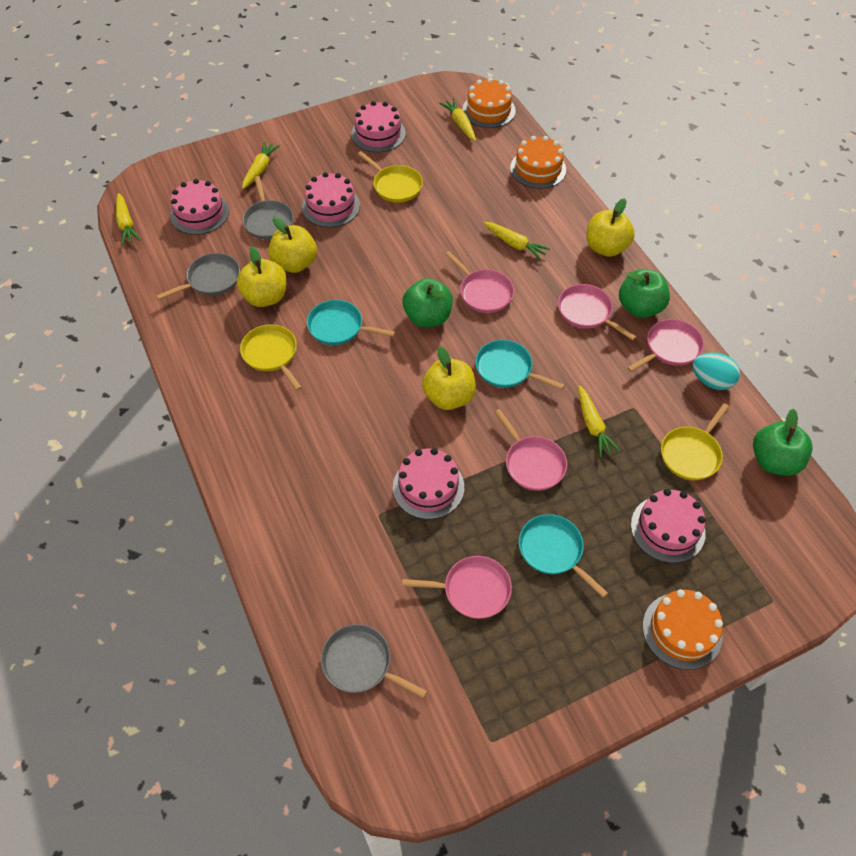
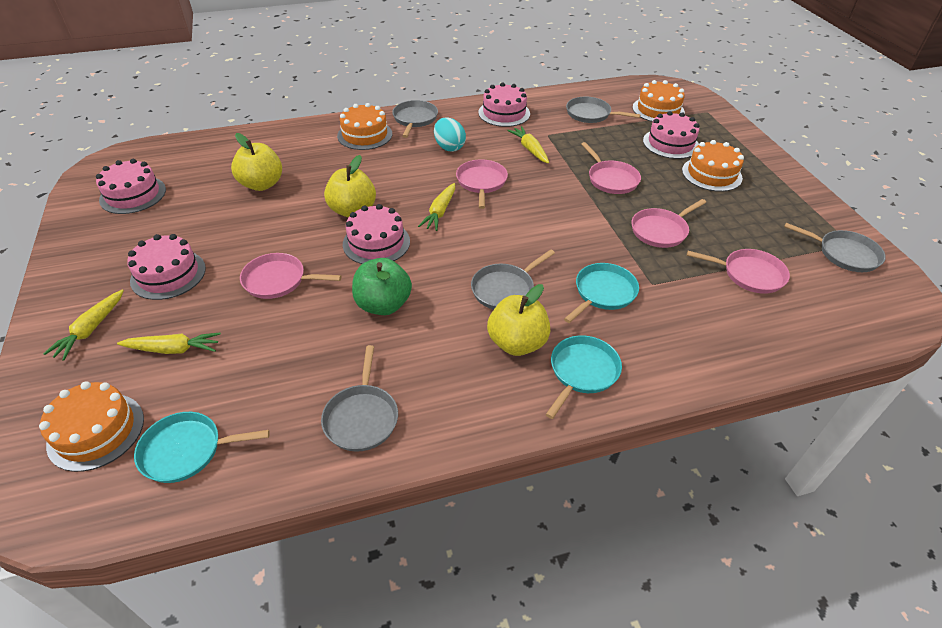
green apple: [403,278,453,327] [619,269,670,318] [753,409,813,476] = 3 -> [352,258,412,315] = 1
grey pan: [156,253,240,300] [242,176,294,239] [321,624,427,699] = 3 -> [321,345,398,452] [392,100,438,138] [471,249,555,310] [566,97,640,123] [784,223,886,272] = 5
orange cake: [462,78,516,128] [510,136,566,189] [643,589,723,670] = 3 -> [39,381,144,472] [337,103,392,150] [633,80,685,122] [682,140,744,192] = 4
yellow apple: [237,246,287,307] [268,217,317,273] [422,346,476,410] [586,198,635,257] = 4 -> [231,133,282,191] [324,155,376,217] [487,284,550,356] = 3
yellow carrot: [116,193,140,245] [242,141,280,189] [439,98,476,141] [483,222,550,260] [578,385,620,457] = 5 -> [43,289,124,361] [117,333,221,354] [418,183,455,231] [507,126,549,164] = 4
yellow pan: [240,324,302,391] [358,151,423,203] [661,403,729,480] = 3 -> none = 0

